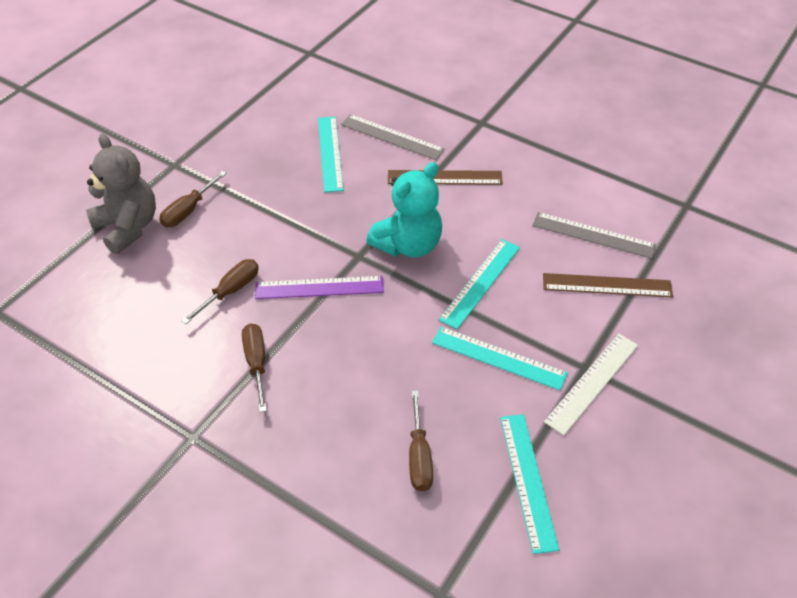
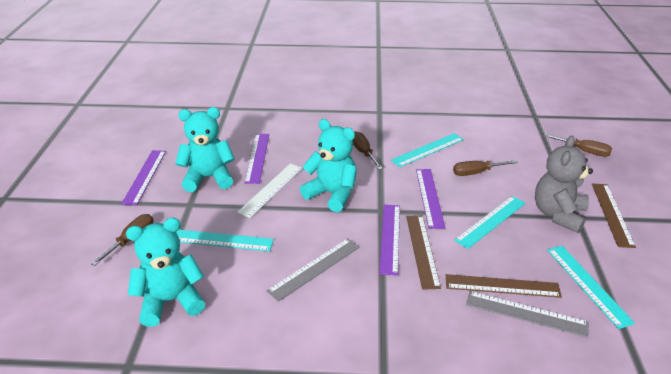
brown ruler: [388,170,503,185] [543,273,673,297] = 2 -> [406,215,441,290] [446,274,562,298] [592,184,636,248] = 3
purple ruler: [255,276,384,299] = 1 -> [121,150,166,205] [245,134,269,184] [380,204,400,276] [416,169,445,229] = 4
turquoise teddy bear: [366,162,442,257] = 1 -> [126,218,205,327] [175,107,235,192] [300,119,357,212] = 3

